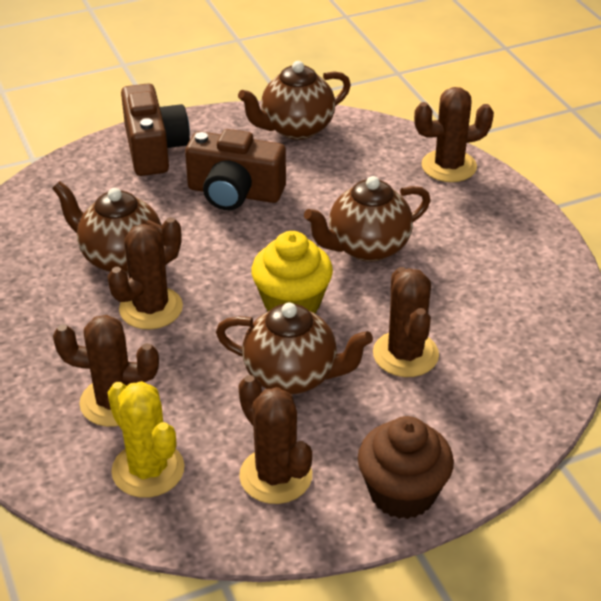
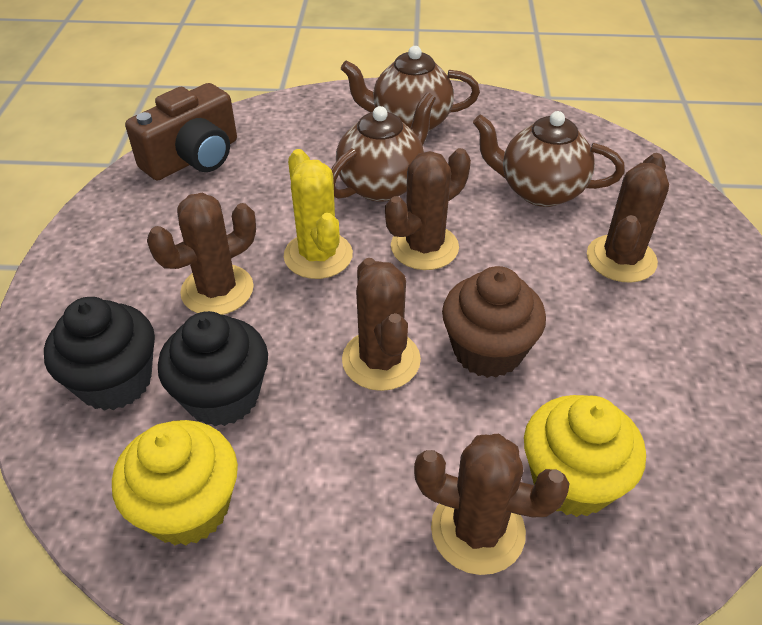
black cupcake: none = 0 -> [44,297,155,410] [158,311,268,426] = 2
brown camera: [121,83,190,176] [185,129,286,210] = 2 -> [125,83,237,181] = 1
brown teapot: [52,181,179,273] [216,303,373,394] [238,61,351,140] [304,176,431,262] = 4 -> [331,92,436,202] [341,46,480,132] [473,111,625,207] = 3
yellow cupcake: [251,231,333,313] = 1 -> [112,420,238,546] [524,395,646,517] = 2

